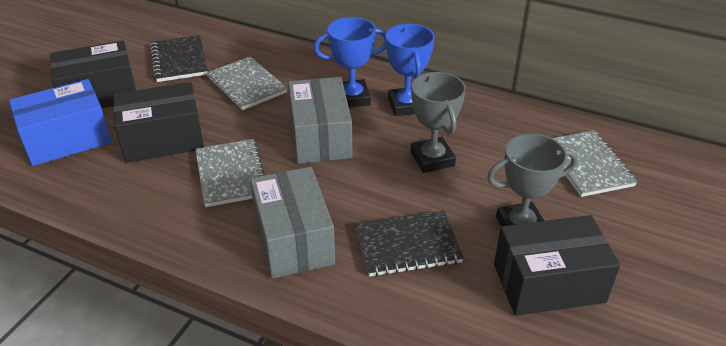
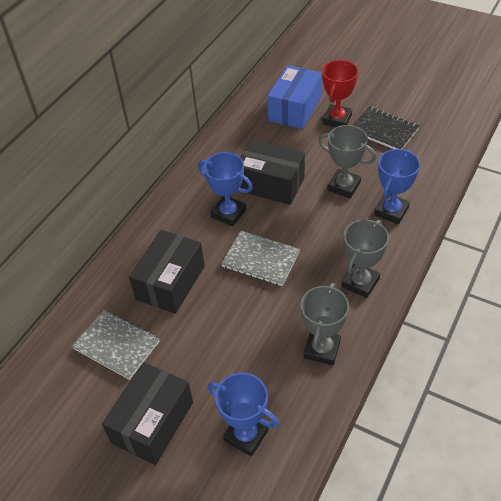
black notebook: [150,35,208,82] [356,211,464,277] = 2 -> [353,106,420,149] = 1
blue trophy: [314,17,386,108] [386,24,435,116] = 2 -> [198,152,253,226] [208,373,279,457] [374,149,420,224] = 3
grey box: [250,167,335,278] [288,77,353,164] = 2 -> none = 0
grey notebook: [195,139,264,207] [206,56,288,110] [552,131,637,197] = 3 -> [72,310,160,380] [221,231,300,286] = 2
grey trophy: [411,72,466,173] [487,133,577,226] = 2 -> [301,283,349,366] [318,125,377,198] [342,219,389,298] = 3
red trophy: none = 0 -> [322,60,358,127] = 1

